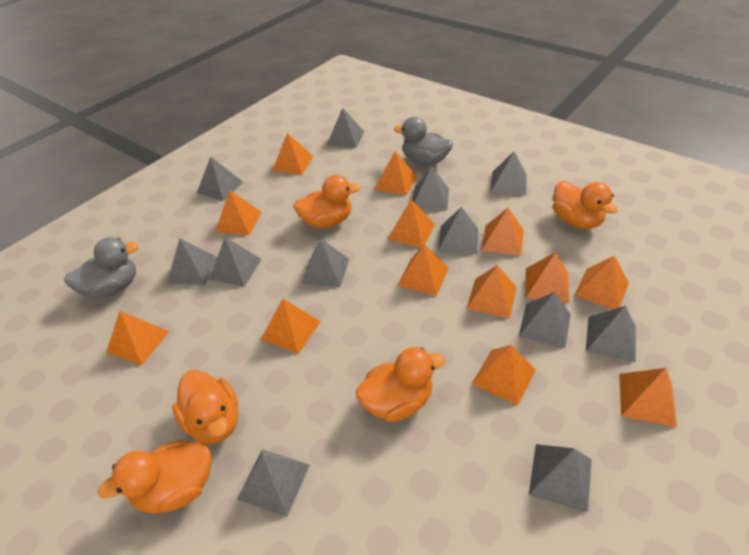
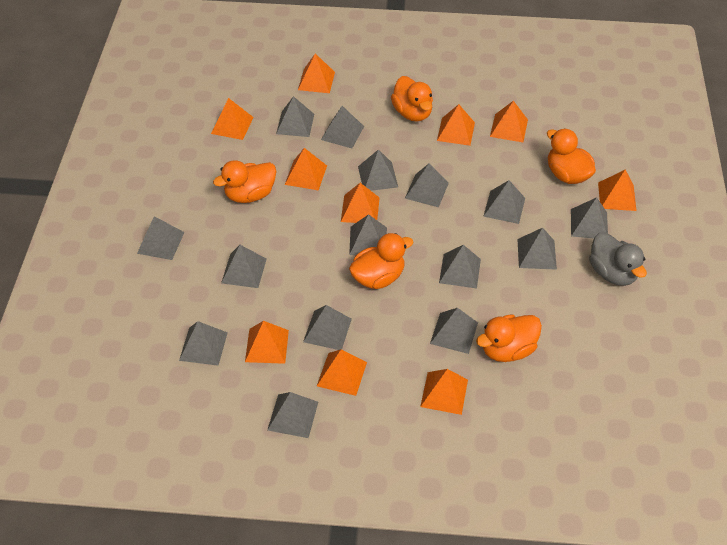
grey duck: [64,237,139,299] [394,117,453,165] = 2 -> [589,232,647,286] = 1
grey pyramid: [167,238,217,285] [197,157,243,201] [209,237,261,286] [237,449,310,517] [301,238,349,287] [327,108,364,148] [413,166,449,210] [438,207,478,254] [491,151,527,195] [519,292,571,348] [529,444,592,512] [586,306,636,362] = 12 -> [137,216,184,260] [179,321,228,366] [221,245,267,288] [268,392,318,438] [276,96,314,137] [303,305,352,350] [321,106,364,148] [349,214,387,255] [358,149,398,191] [405,164,449,207] [430,308,478,354] [439,245,481,288] [483,180,525,224] [517,228,557,270] [571,197,608,238] = 15
orange pyramid: [106,311,169,365] [215,190,262,235] [261,299,321,354] [272,133,313,175] [375,151,417,196] [388,199,435,248] [397,244,449,296] [466,265,517,319] [472,345,536,406] [481,207,524,256] [525,252,570,303] [574,256,629,309] [619,368,677,428] = 13 -> [211,98,254,140] [245,321,289,364] [285,148,327,190] [298,53,335,93] [317,349,367,396] [341,183,380,223] [420,369,468,415] [437,104,475,146] [490,100,528,142] [598,170,637,211] = 10

